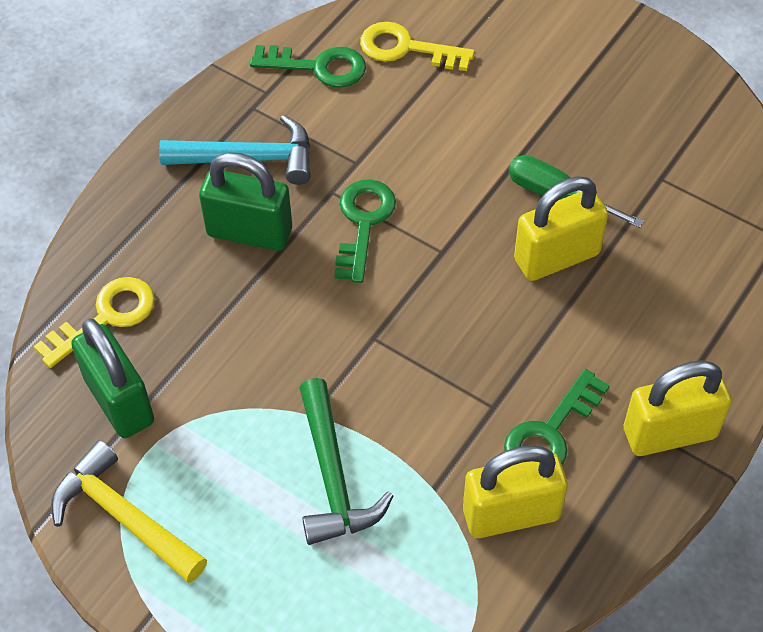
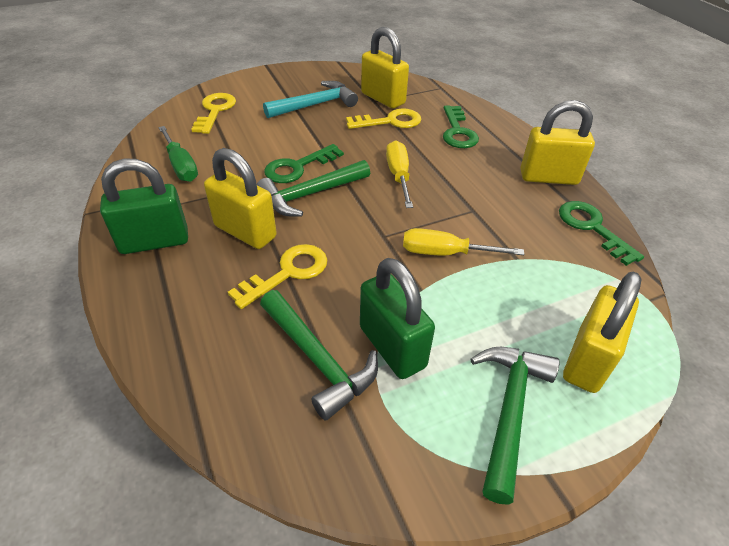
green hammer: [300,378,393,545] = 1 -> [257,160,370,217] [260,290,378,421] [471,347,560,505] = 3
yellow hammer: [51,440,207,583] = 1 -> none = 0
yellow key: [34,277,155,368] [360,22,475,71] = 2 -> [191,93,236,134] [228,244,327,309] [346,108,421,129] = 3
yellow padlock: [463,445,568,538] [514,176,608,281] [624,360,732,456] = 3 -> [204,148,277,249] [361,27,409,108] [520,100,595,185] [563,272,641,393] = 4
yellow screwdriver: none = 0 -> [386,140,413,208] [403,228,524,256] = 2

